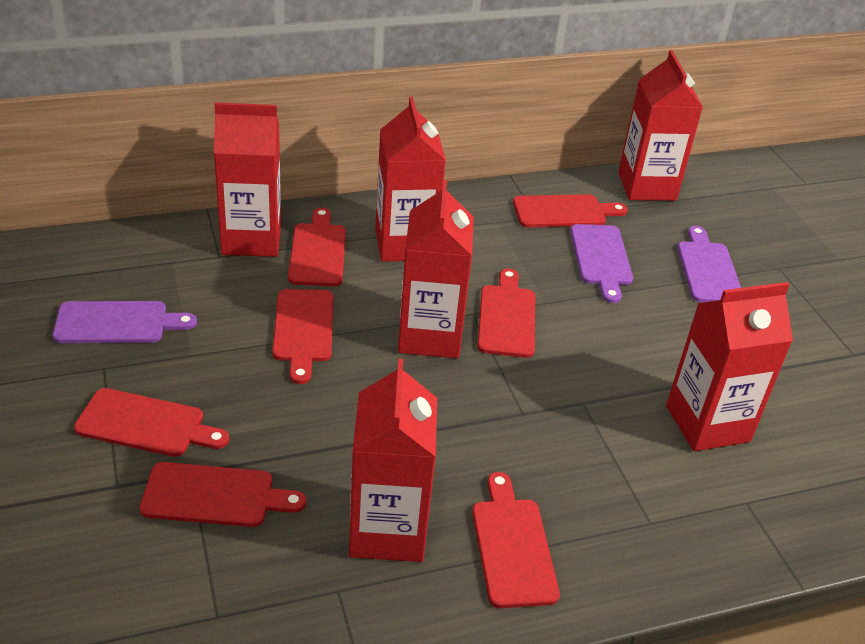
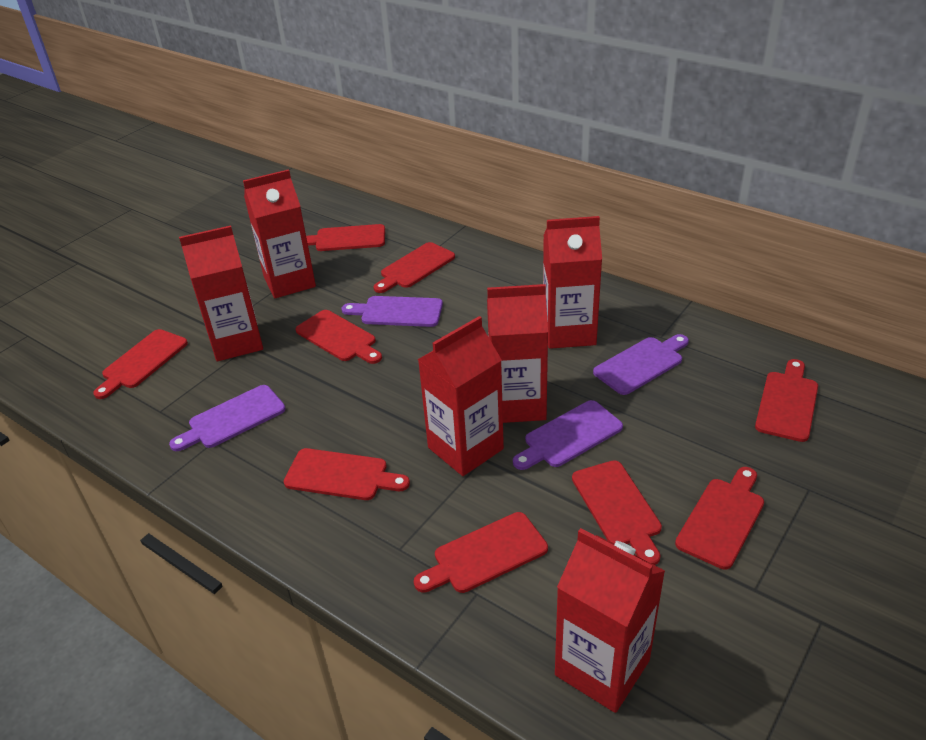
purple cutting board: [52,301,197,343] [570,224,633,303] [677,226,741,302] = 3 -> [169,385,286,451] [342,296,443,327] [513,400,623,470] [593,334,689,395] = 4
red cutting board: [74,388,229,457] [140,462,306,527] [272,289,334,384] [288,208,346,286] [472,472,560,608] [477,269,535,358] [513,194,628,227] = 7 -> [93,329,188,399] [284,448,410,500] [295,310,382,364] [306,224,385,251] [373,242,455,293] [414,512,548,593] [572,460,662,565] [675,467,764,569] [755,359,818,442] = 9

